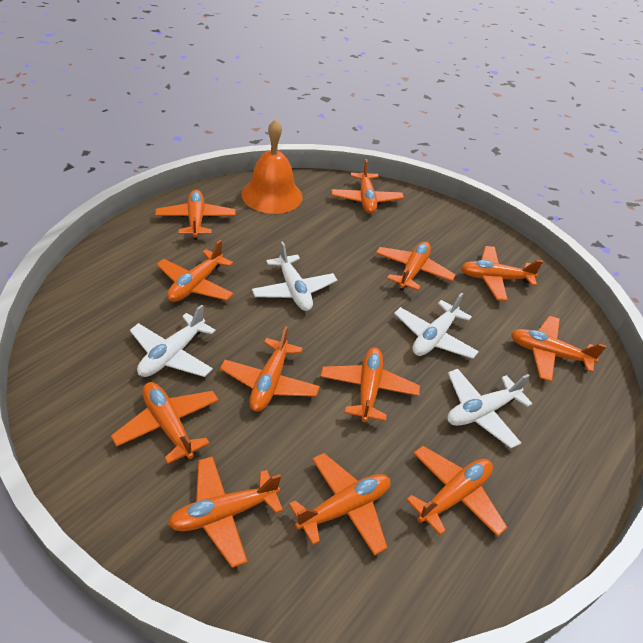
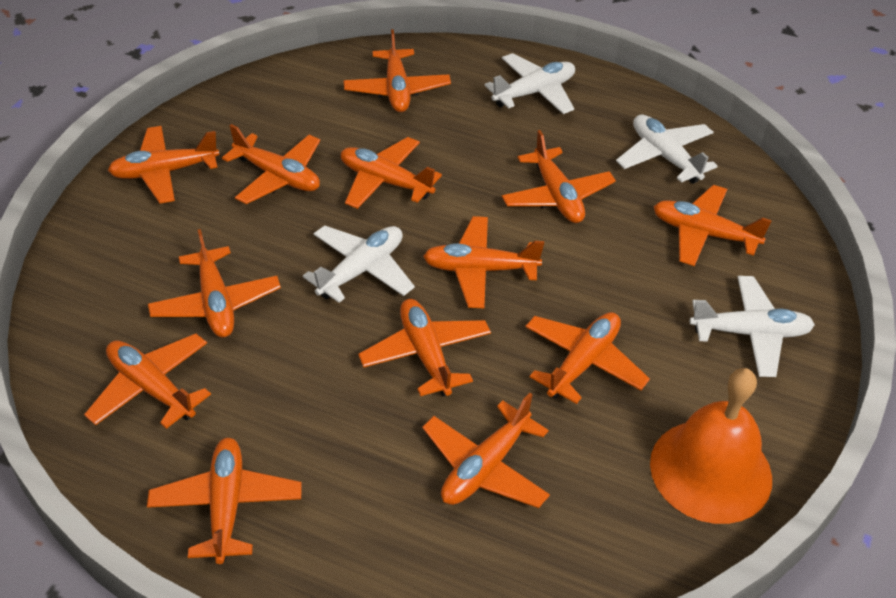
orange plane: [111,382,219,464] [155,190,236,240] [157,240,234,302] [168,456,283,568] [220,326,320,412] [289,453,391,556] [320,347,420,422] [331,159,404,214] [376,241,456,291] [406,446,508,537] [461,246,543,301] [511,316,606,382] = 12 -> [84,334,211,429] [108,126,220,203] [147,438,302,564] [148,229,281,338] [222,124,320,204] [341,137,442,209] [343,29,451,112] [358,299,491,396] [422,393,550,508] [423,216,544,308] [502,130,616,223] [525,312,650,404] [653,185,772,266] = 13

